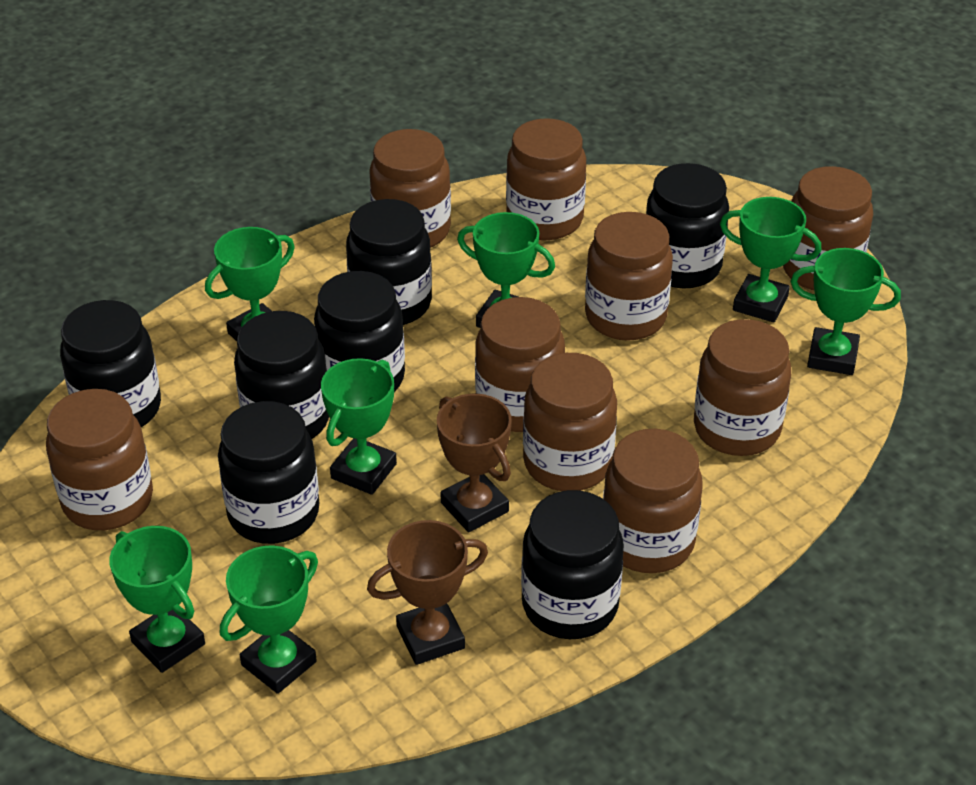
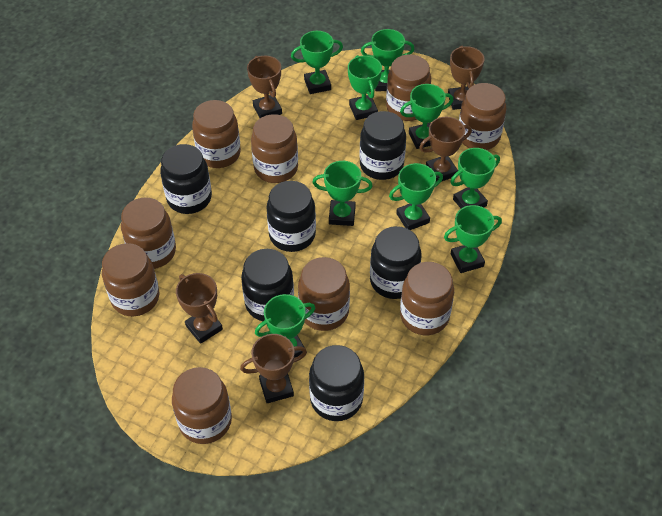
black jar: [60,300,161,427] [218,401,319,544] [234,311,329,439] [314,271,405,392] [346,199,432,325] [521,490,624,639] [646,163,729,289] = 7 -> [160,144,212,214] [241,249,294,321] [266,181,316,252] [309,345,364,421] [360,111,406,180] [370,226,422,299] = 6
brown trophy: [367,520,488,665] [437,393,512,532] = 2 -> [176,273,223,344] [240,334,307,403] [247,56,282,118] [419,117,472,182] [448,46,485,110] = 5
green trophy: [109,526,205,673] [205,227,295,341] [220,545,318,694] [321,358,397,495] [457,212,555,328] [720,197,821,322] [790,248,901,375] = 7 -> [255,294,315,358] [291,31,343,94] [312,161,373,226] [348,55,382,120] [361,29,414,91] [389,163,443,230] [400,84,453,149] [444,205,502,273] [450,148,500,208] = 9

